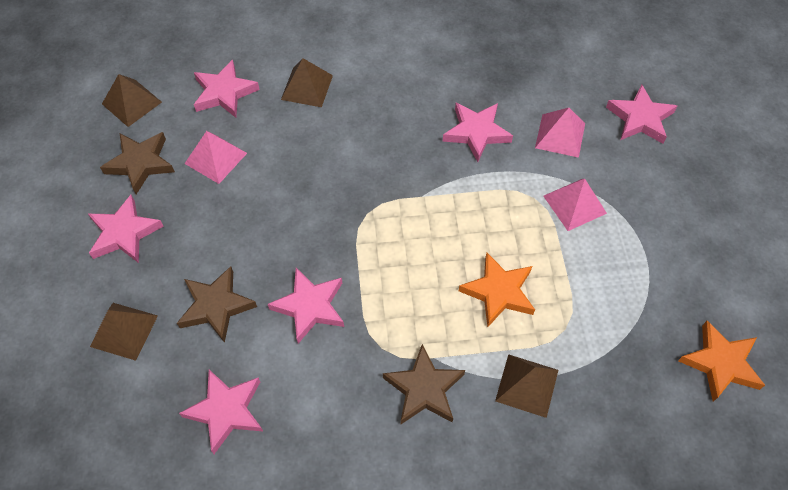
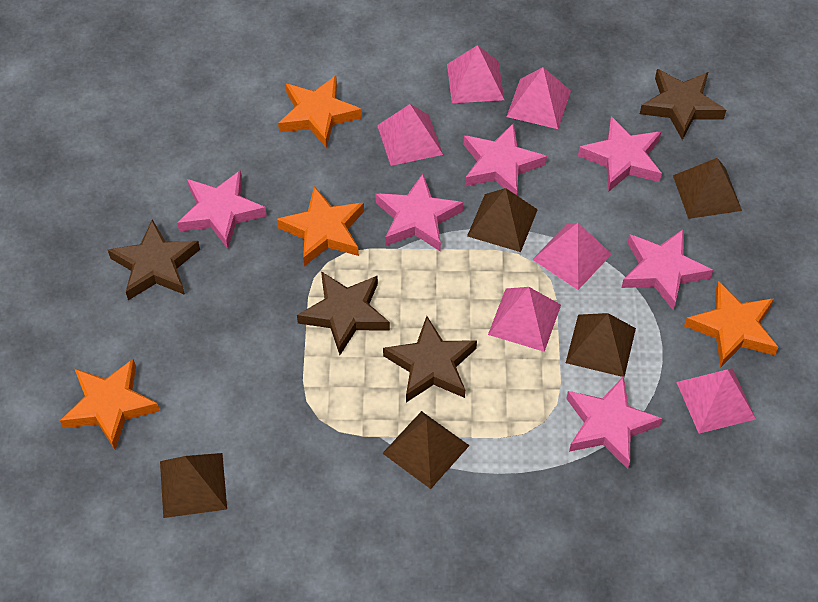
brown pyramid: [90,303,158,361] [102,74,162,127] [281,58,333,107] [495,354,558,418] = 4 -> [160,453,227,518] [382,411,470,489] [467,188,538,252] [566,313,636,377] [673,158,742,219] = 5
brown star: [100,132,175,194] [177,266,257,343] [383,344,465,424] = 3 -> [108,219,200,300] [297,271,390,355] [383,316,477,402] [640,69,726,140] = 4
orange star: [459,253,535,328] [678,321,765,402] = 2 -> [60,359,160,450] [277,186,364,266] [278,76,362,149] [684,281,778,367] = 4
pink pyramid: [184,131,247,184] [535,108,585,158] [544,179,607,231] = 3 -> [377,104,443,166] [447,45,504,103] [488,287,561,352] [507,67,571,129] [532,223,612,290] [676,368,756,434] = 6

